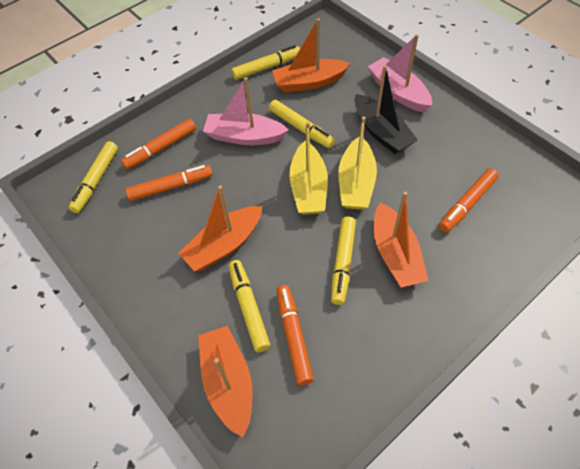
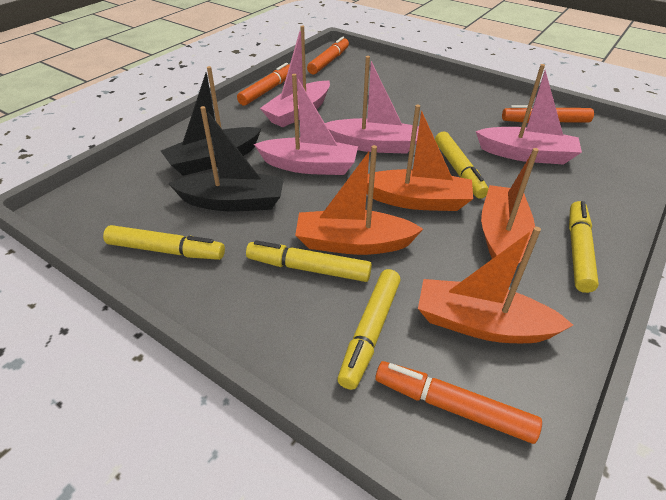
black boat: [355,65,418,154] = 1 -> [161,66,261,176] [168,106,284,211] = 2
pink boat: [203,77,288,145] [368,34,432,112] = 2 -> [254,74,358,175] [260,25,330,127] [325,56,419,154] [476,64,582,165] = 4
yellow boat: [289,122,328,215] [338,117,377,210] = 2 -> none = 0

